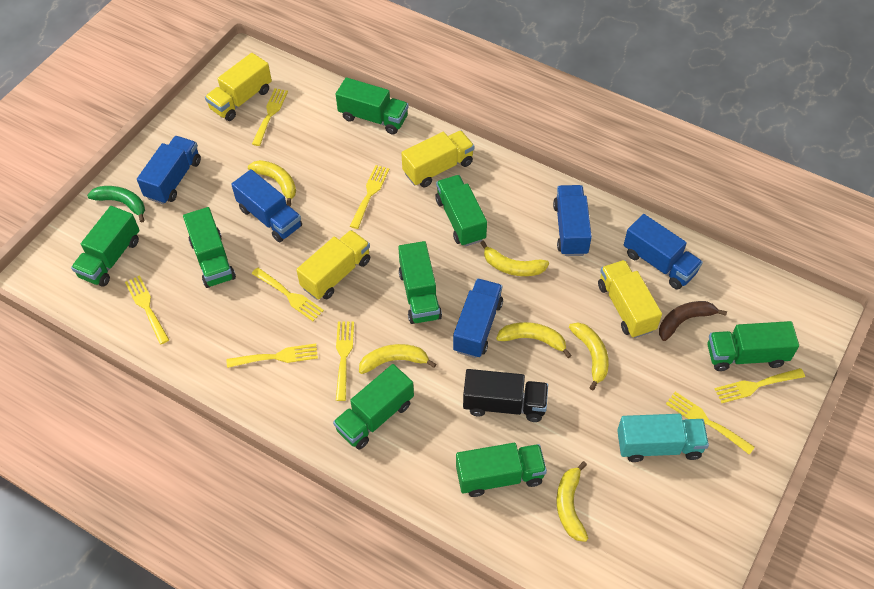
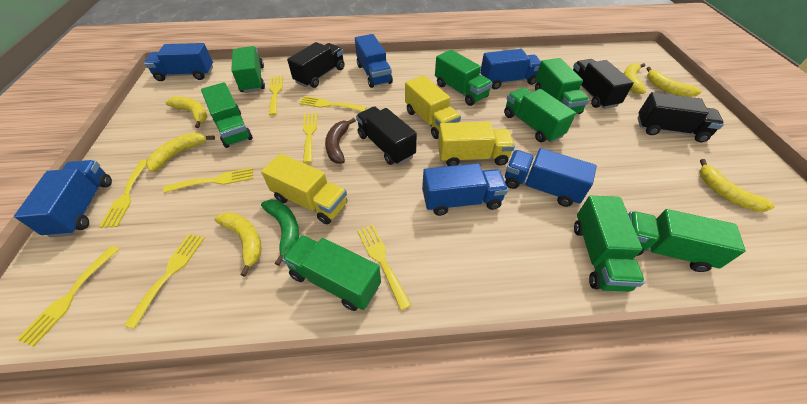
black truck: [463,369,548,422] = 1 -> [287,42,345,88] [356,106,417,165] [573,59,634,109] [638,92,724,142] = 4
blue truck: [137,136,201,204] [231,169,302,242] [453,278,503,358] [553,185,592,256] [624,214,703,290] = 5 -> [14,160,112,237] [144,43,213,81] [355,34,393,88] [422,163,508,216] [480,49,541,89] [505,148,597,207] = 6
turquoise truck: [617,414,709,462] = 1 -> none = 0
yellow truck: [205,53,272,121] [296,230,370,300] [401,131,474,187] [598,260,662,338] = 4 -> [261,153,347,224] [405,75,461,139] [438,122,515,166] = 3

